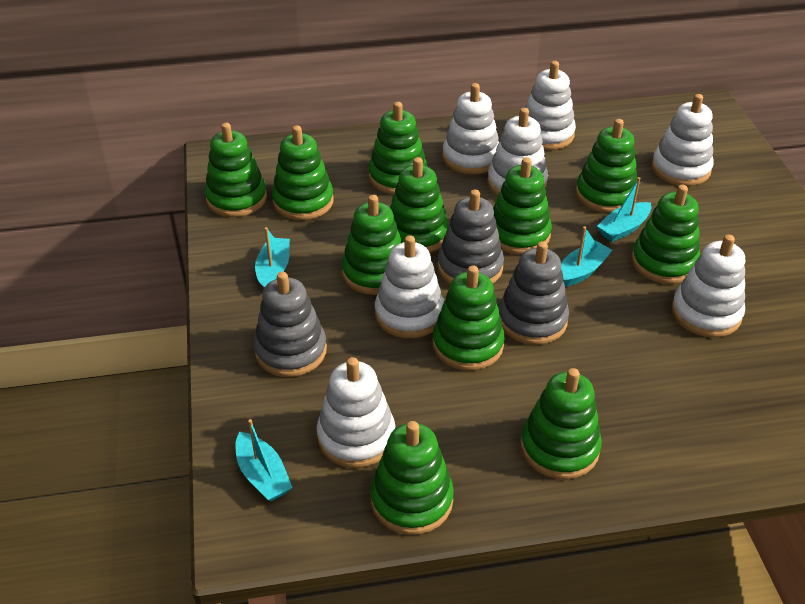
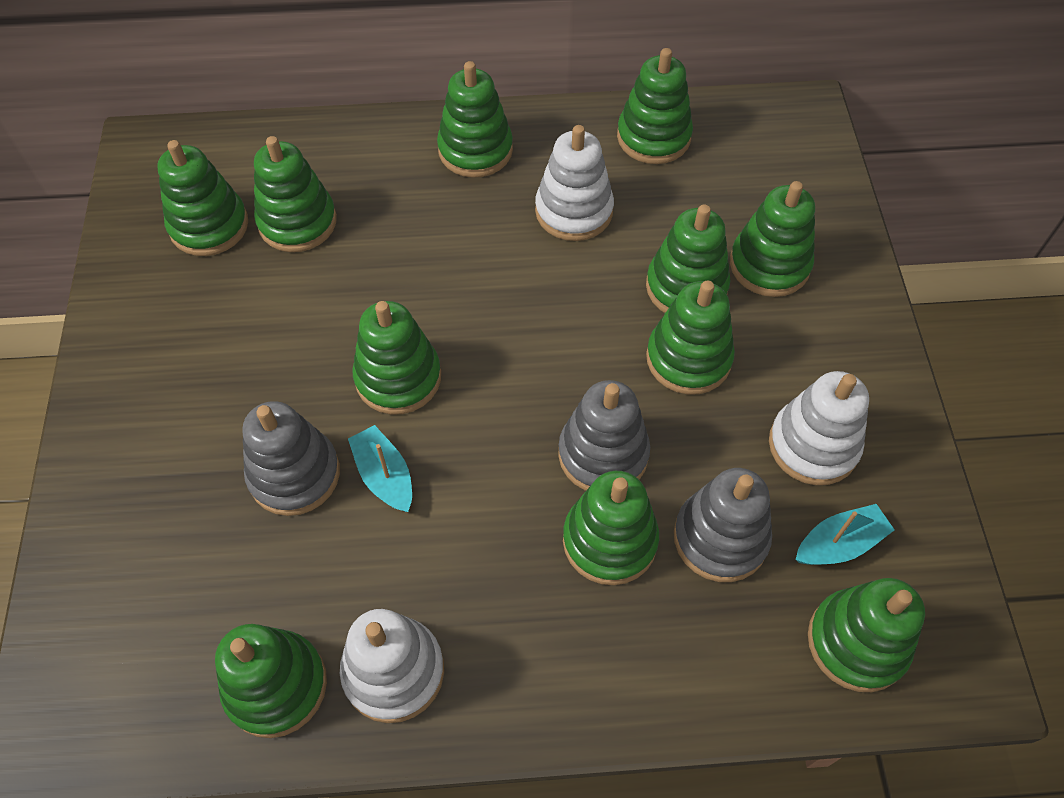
turquoise boat: [235,419,293,502] [255,227,290,288] [561,226,612,287] [597,177,651,242] = 4 -> [348,425,412,512] [796,504,895,565] = 2
white stacking toy: [317,357,395,468] [375,235,444,338] [442,83,499,174] [487,108,548,195] [525,61,576,150] [652,94,714,186] [672,234,745,338] = 7 -> [340,609,444,723] [535,125,614,241] [769,371,869,485] = 3

